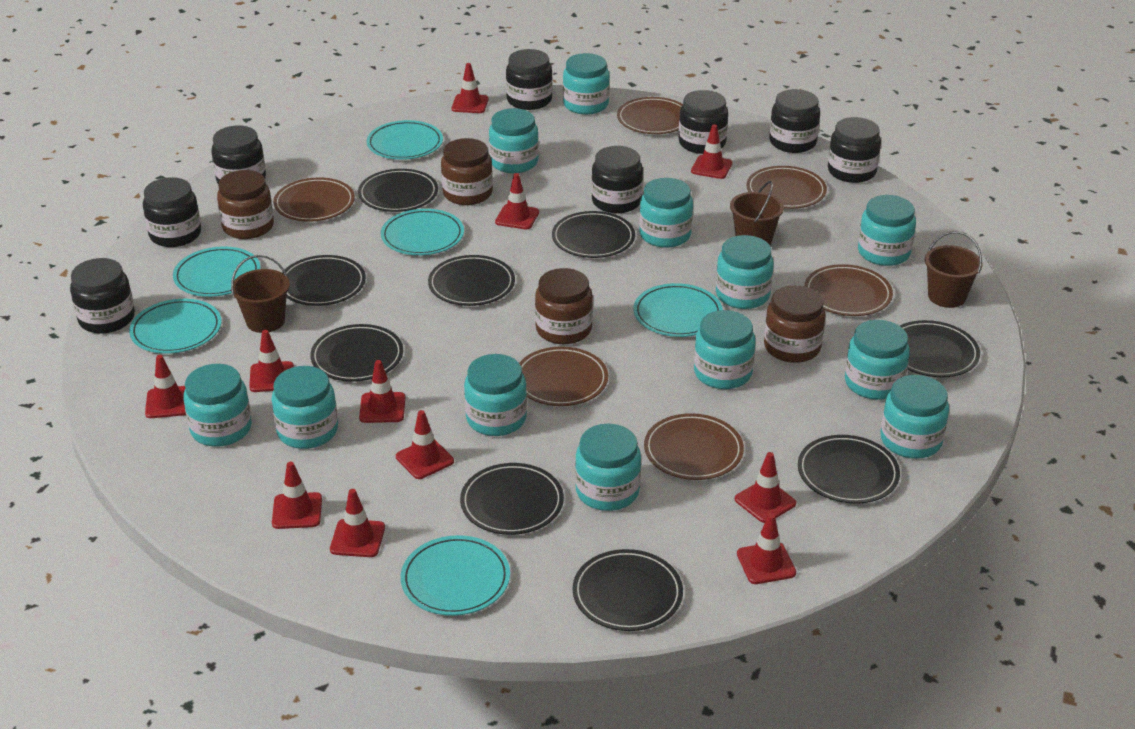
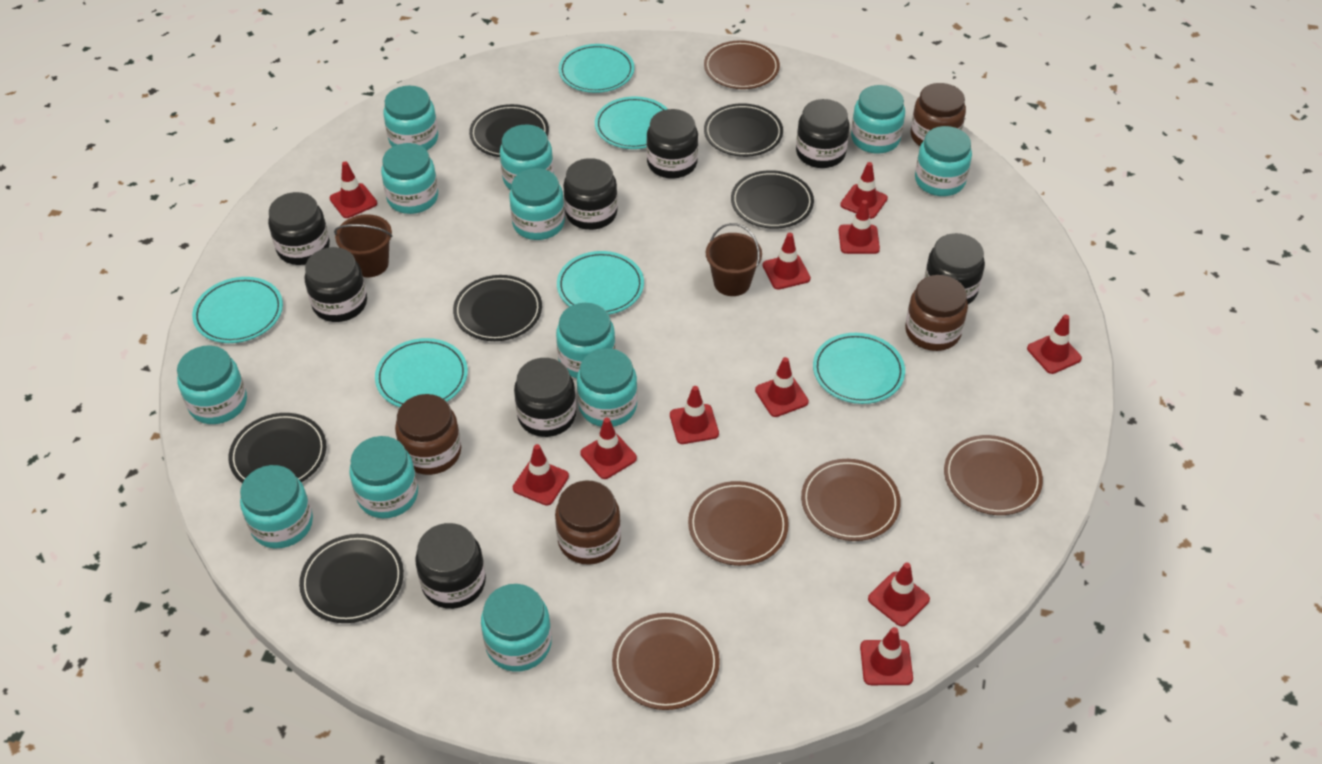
black plate: [282,255,366,306] [310,324,403,382] [358,169,438,212] [428,255,515,306] [460,463,564,535] [552,211,635,258] [572,549,683,631] [798,435,900,504] [900,320,980,377] = 9 -> [228,413,326,483] [299,534,404,623] [453,275,542,341] [469,104,549,157] [704,103,783,157] [731,170,814,229] = 6
brown bucket: [231,255,290,333] [730,181,784,245] [925,231,982,308] = 3 -> [334,214,393,277] [706,223,762,296] = 2
brown plate: [273,177,355,222] [519,346,608,406] [617,97,683,134] [644,413,744,480] [747,166,827,209] [804,264,893,316] = 6 -> [612,613,720,710] [688,481,789,566] [704,40,780,89] [801,459,901,541] [944,435,1043,515] = 5

